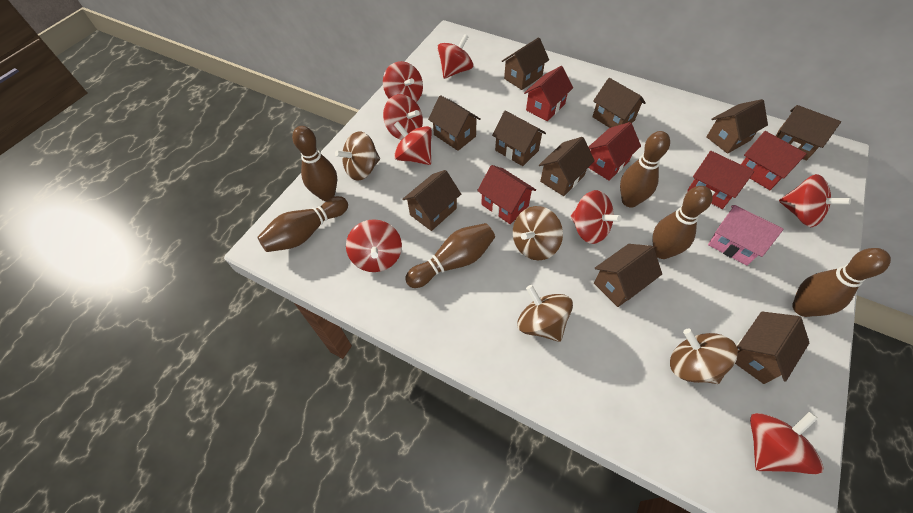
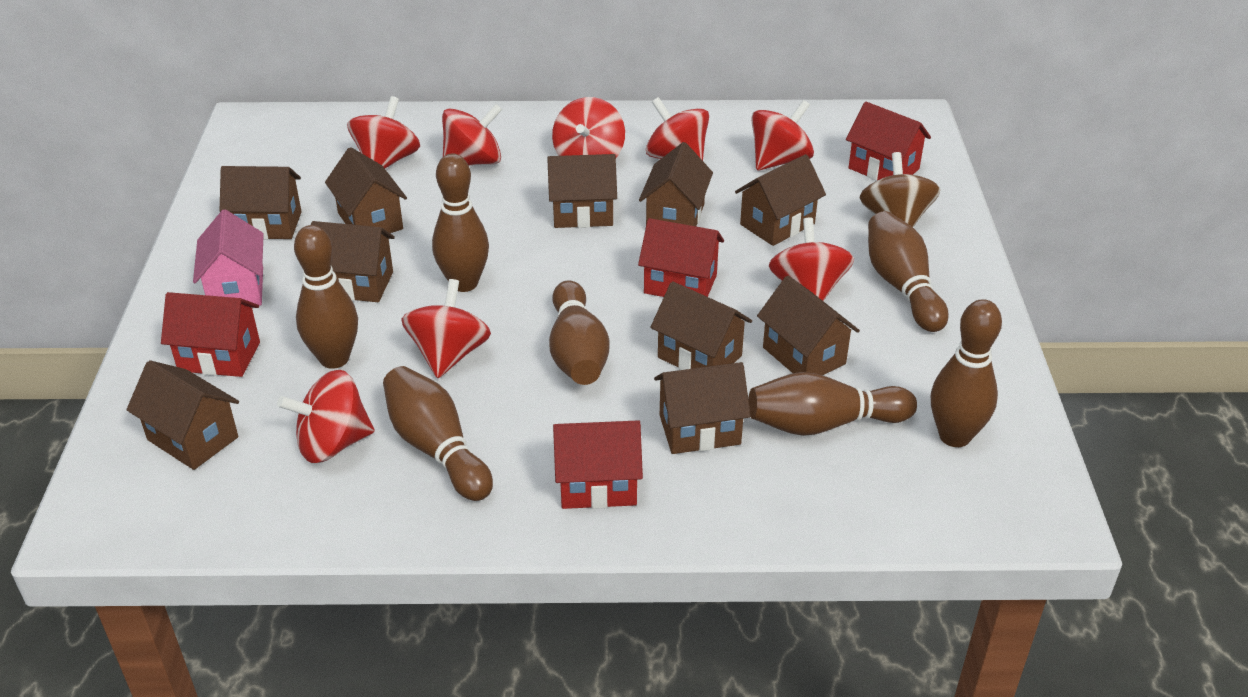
brown bowling pin: [257,196,348,252] [292,126,337,201] [405,223,495,288] [620,131,670,207] [653,186,713,259] [792,248,891,317] = 6 -> [294,225,358,369] [383,366,493,501] [432,154,489,292] [549,280,610,385] [748,372,917,436] [868,211,949,332] [931,299,1002,447] = 7
brown spinning top: [335,131,380,181] [513,206,563,260] [517,285,573,342] [670,329,738,384] = 4 -> [859,152,940,227] = 1
red house: [477,165,536,224] [524,66,573,121] [588,122,641,181] [687,151,754,209] [741,131,807,190] = 5 -> [161,292,260,377] [553,420,643,509] [638,218,724,297] [846,102,931,181] = 4

